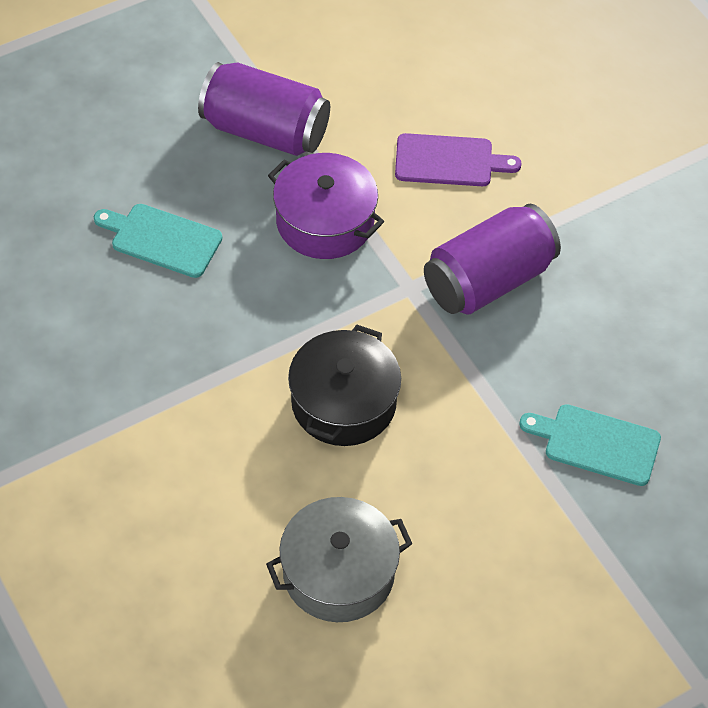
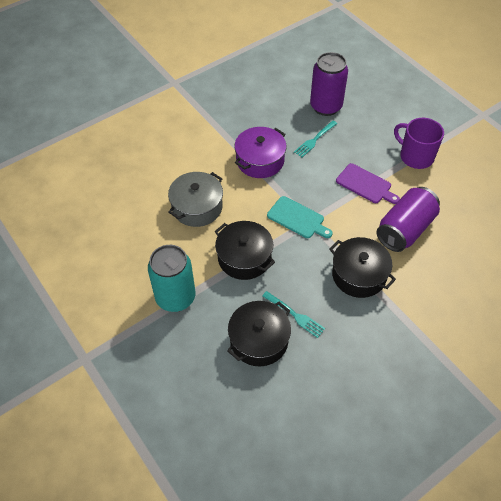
black pot: [288,325,401,446] = 1 -> [215,221,275,280] [227,301,291,366] [329,237,396,298] = 3
purple mug: none = 0 -> [394,118,444,169] = 1
turquoise can: none = 0 -> [148,245,195,312] = 1
turquoise cutting board: [94,204,222,278] [519,404,661,486] = 2 -> [267,196,333,238] = 1
turquoise fork: none = 0 -> [262,291,325,338] [294,121,337,157] = 2

